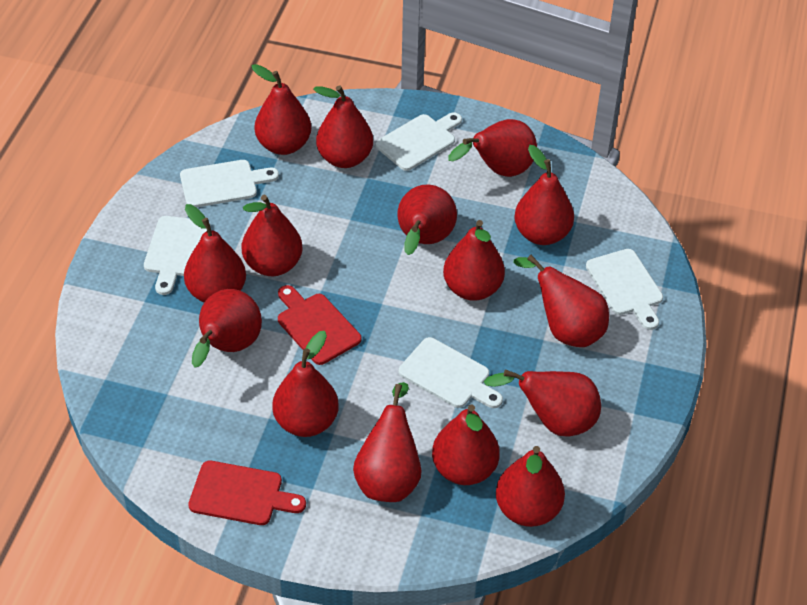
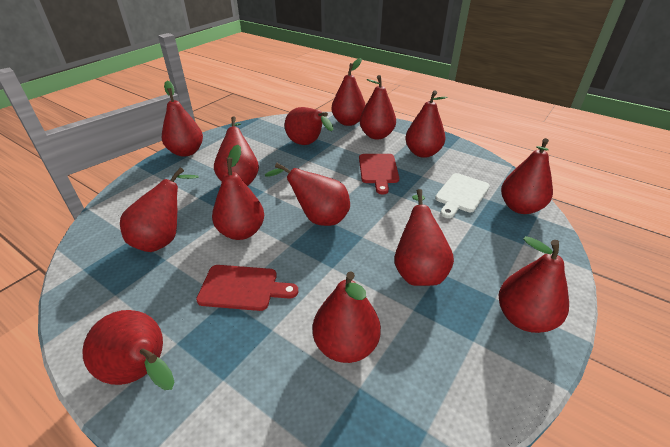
red pear: [184,204,246,302] [192,289,262,368] [242,195,302,276] [251,64,311,155] [272,331,339,437] [313,85,373,168] [353,382,422,502] [397,185,457,255] [432,405,500,485] [443,220,505,301] [448,119,537,177] [484,369,601,437] [496,446,565,527] [513,255,609,347] [514,145,574,245] = 15 -> [82,310,175,390] [120,167,199,252] [162,81,203,157] [212,145,264,240] [214,116,259,186] [265,163,350,226] [285,107,333,145] [313,271,381,363] [332,58,366,126] [360,75,396,140] [394,189,454,286] [405,90,447,158] [498,236,569,333] [501,138,553,214] = 14
white cutting board: [144,216,211,295] [180,160,279,208] [376,112,462,171] [399,337,503,408] [586,249,663,330] = 5 -> [435,173,490,218] = 1

